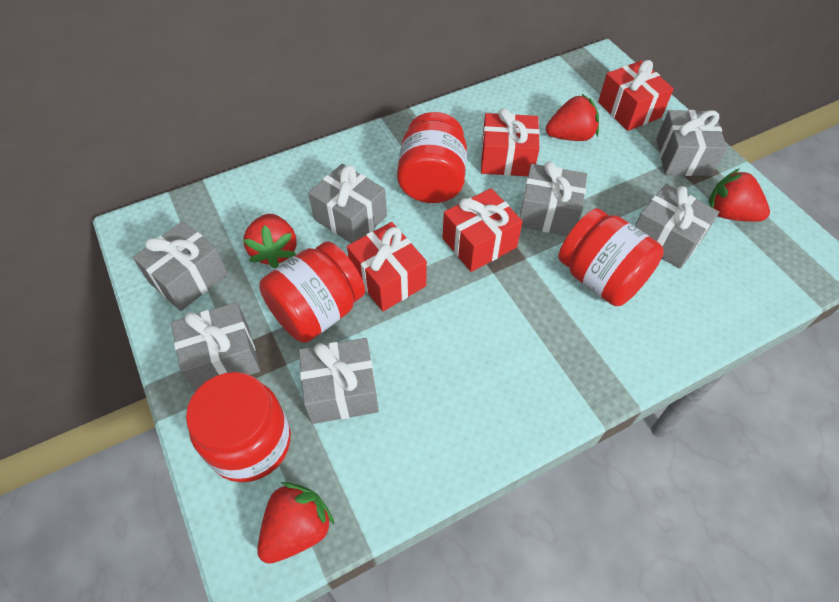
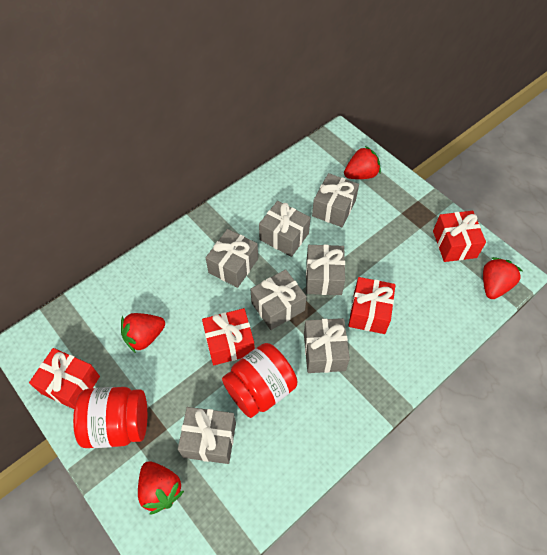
red jar: [186,372,291,482] [259,241,365,343] [397,112,467,203] [558,208,664,306] = 4 -> [73,387,147,448] [222,343,297,418] = 2

